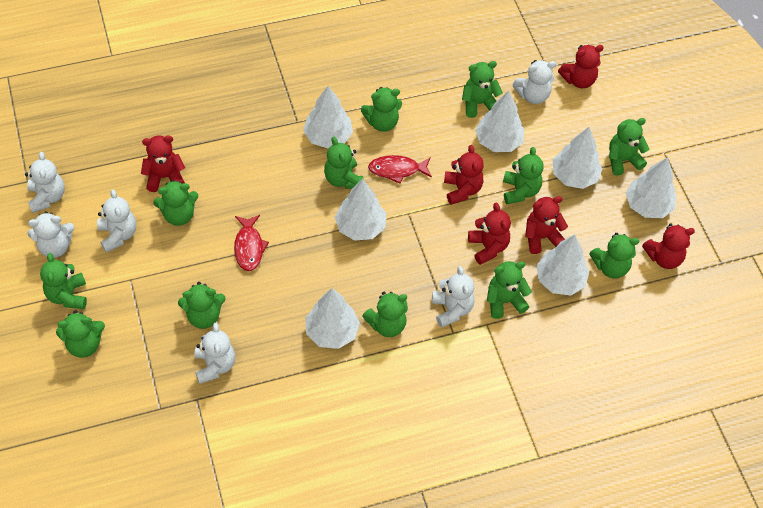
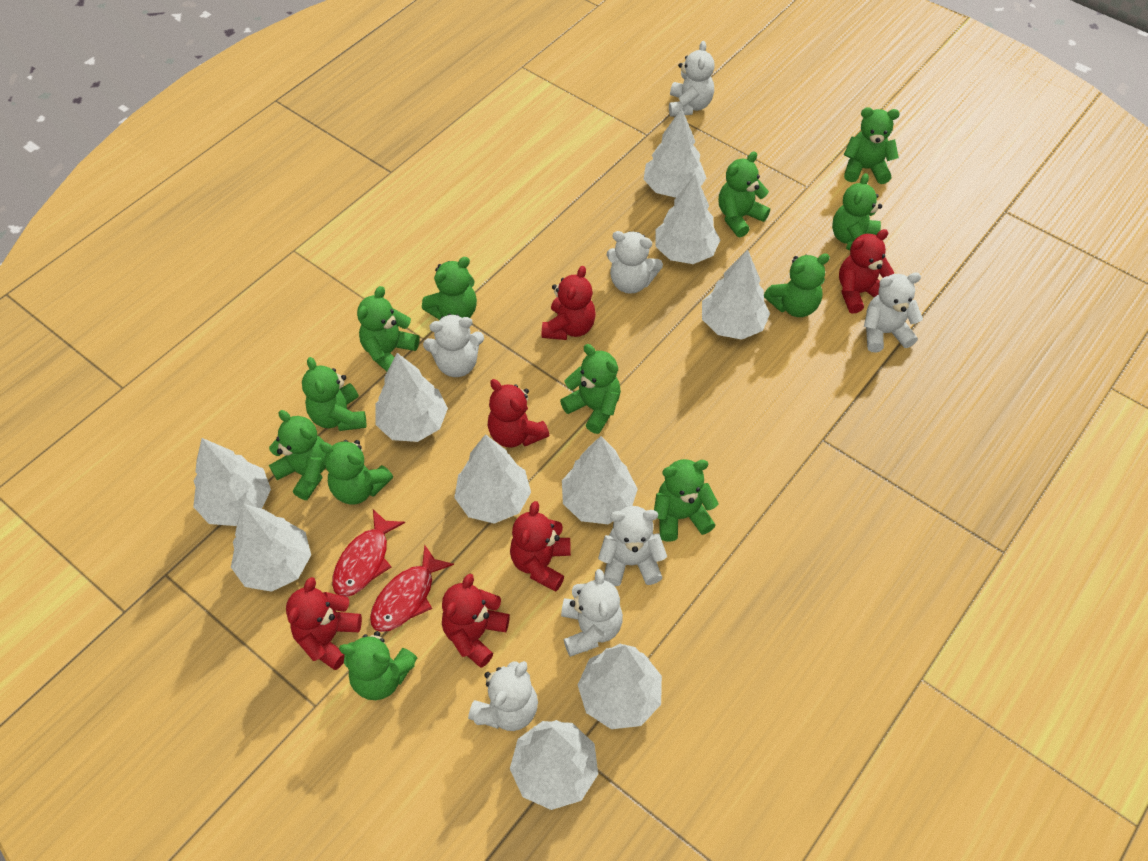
white teddy bear: [25,152,65,213] [28,211,75,258] [97,189,136,252] [194,323,235,384] [432,266,474,328] [513,60,556,104] = 6 -> [423,314,484,377] [468,661,538,731] [561,569,623,657] [598,506,667,586] [607,231,663,294] [669,41,715,117] [864,273,923,353] = 7
white tree: [303,86,353,148] [305,288,360,349] [335,179,386,241] [475,91,524,152] [536,235,589,295] [553,127,602,189] [626,157,676,218] = 7 -> [193,438,271,526] [231,504,311,592] [375,353,448,442] [454,434,531,524] [510,720,598,810] [562,436,638,524] [578,644,662,729] [644,108,706,198] [655,174,720,264] [702,249,770,340] = 10

